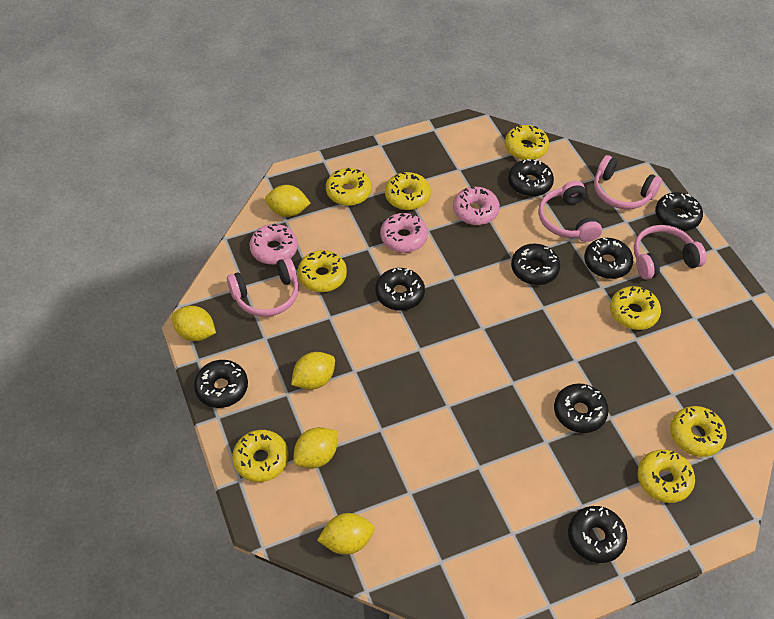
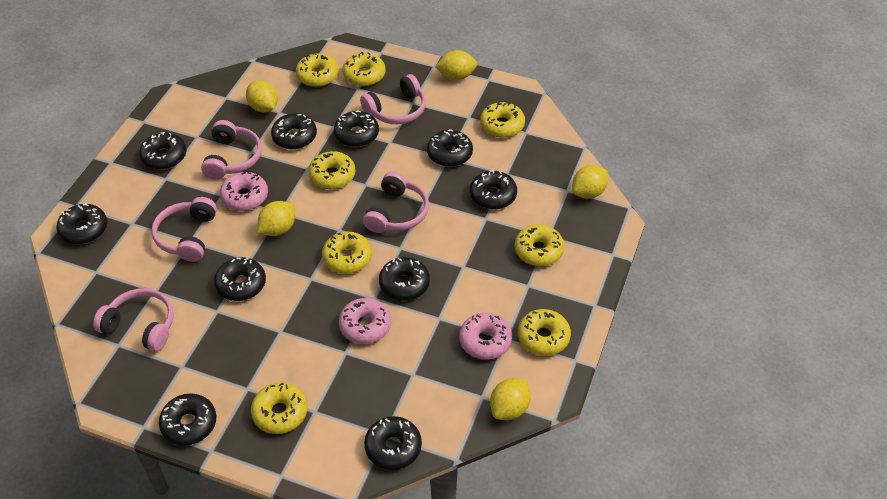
black donut: [194,360,248,408] [375,268,425,311] [508,159,554,197] [511,244,560,285] [554,384,609,433] [568,506,627,563] [584,238,633,279] [655,192,703,231] = 8 -> [57,203,107,244] [139,132,187,170] [159,393,216,446] [214,257,266,301] [271,113,317,149] [334,110,379,147] [364,416,422,470] [379,257,430,301] [427,129,473,167] [470,170,517,210] = 10
pink headphones: [227,257,299,317] [539,181,602,242] [594,155,662,210] [634,225,706,280] = 4 -> [93,288,174,352] [151,197,217,262] [201,120,262,179] [360,74,426,124] [363,171,429,233] = 5

